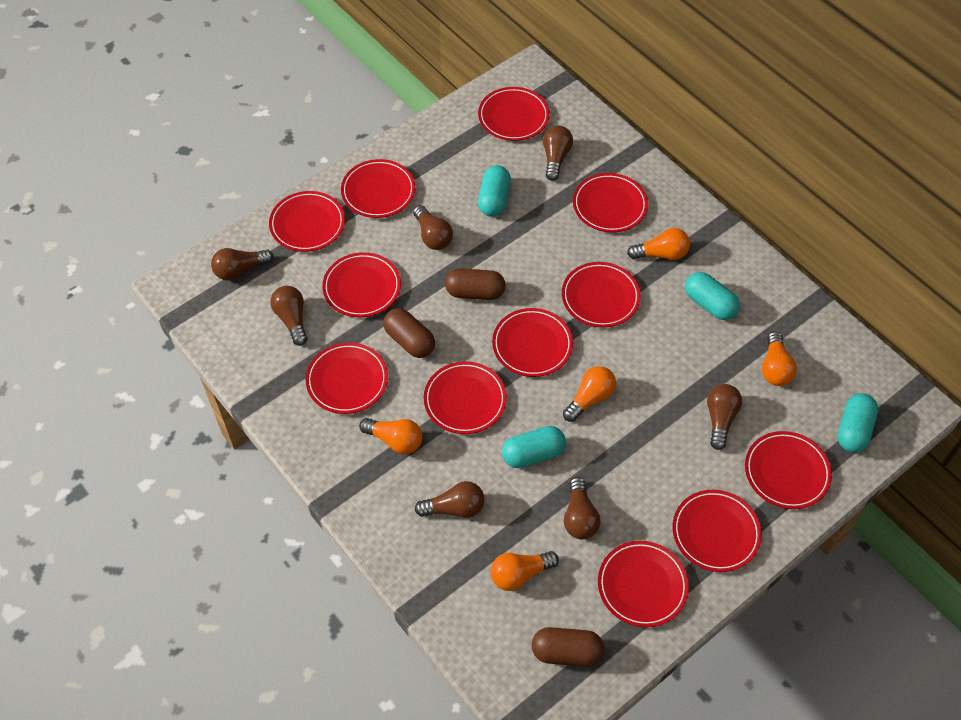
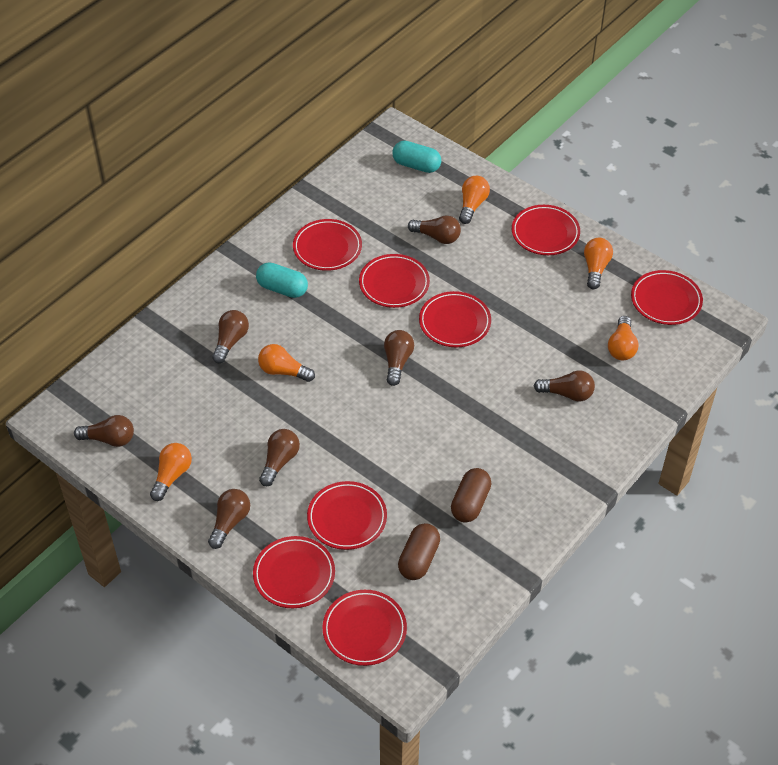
brown capsule: [383,308,435,358] [445,268,506,300] [532,627,604,667] = 3 -> [398,523,440,580] [451,468,491,523] = 2
red plate: [269,191,345,252] [306,342,388,414] [322,252,401,317] [341,159,415,218] [424,361,507,434] [478,87,550,141] [492,308,573,377] [562,262,641,328] [573,173,648,232] [598,541,689,628] [672,490,762,572] [745,431,832,509] = 12 -> [253,536,335,608] [293,219,362,271] [307,481,387,550] [322,590,407,666] [359,254,430,308] [419,291,491,347] [512,205,580,255] [631,270,703,325] = 8
turquoise capsule: [478,165,511,217] [502,426,566,468] [685,272,740,320] [838,393,878,453] = 4 -> [256,263,308,298] [392,141,441,173] = 2

